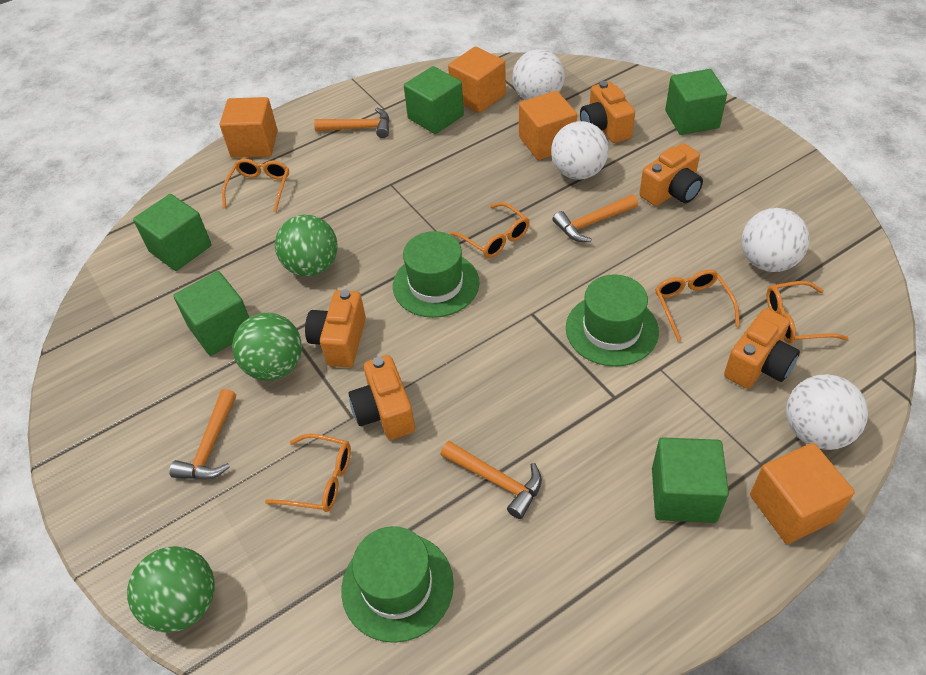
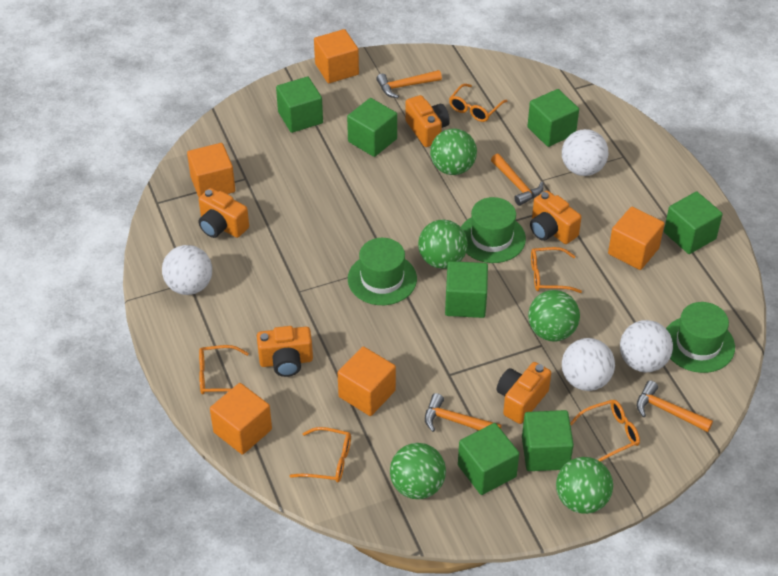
green ball: [127,546,215,633] [232,313,302,381] [275,215,338,276] = 3 -> [390,443,446,499] [418,220,468,269] [430,129,477,175] [528,290,580,342] [556,457,613,514] = 5
green cube: [133,194,212,271] [173,271,249,356] [404,66,464,134] [652,437,729,523] [665,69,727,135] = 5 -> [276,76,323,133] [347,98,397,157] [445,261,488,318] [458,423,519,495] [522,410,574,471] [527,89,579,147] [664,192,723,254] = 7
orange cube: [220,97,278,158] [448,46,506,113] [519,91,577,160] [750,443,855,544] = 4 -> [187,143,235,197] [210,383,272,454] [314,29,359,83] [338,346,396,416] [608,207,664,270] = 5

